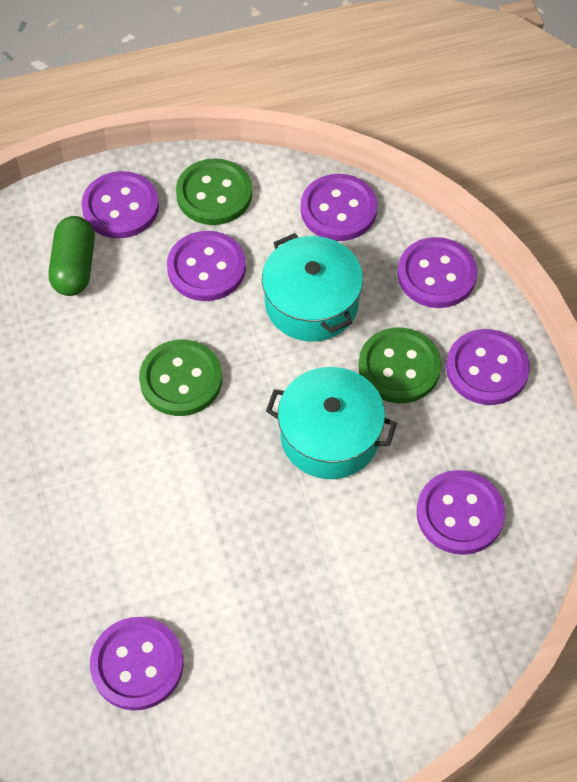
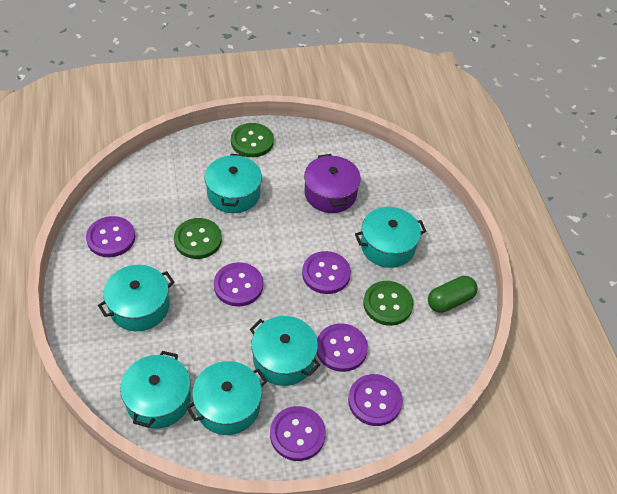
purple button: [81,171,159,238] [90,617,183,711] [167,231,246,301] [301,174,377,241] [397,237,477,308] [417,470,505,555] [446,329,530,405] = 7 -> [86,216,135,257] [214,262,263,307] [270,406,326,461] [302,251,351,294] [317,323,368,372] [348,374,403,426] = 6
purple pot: none = 0 -> [304,154,361,213] = 1
turquoise pot: [262,233,363,341] [266,367,397,479] = 2 -> [98,265,174,331] [120,351,191,429] [186,361,267,435] [205,154,262,213] [250,316,320,386] [355,207,426,268] = 6

